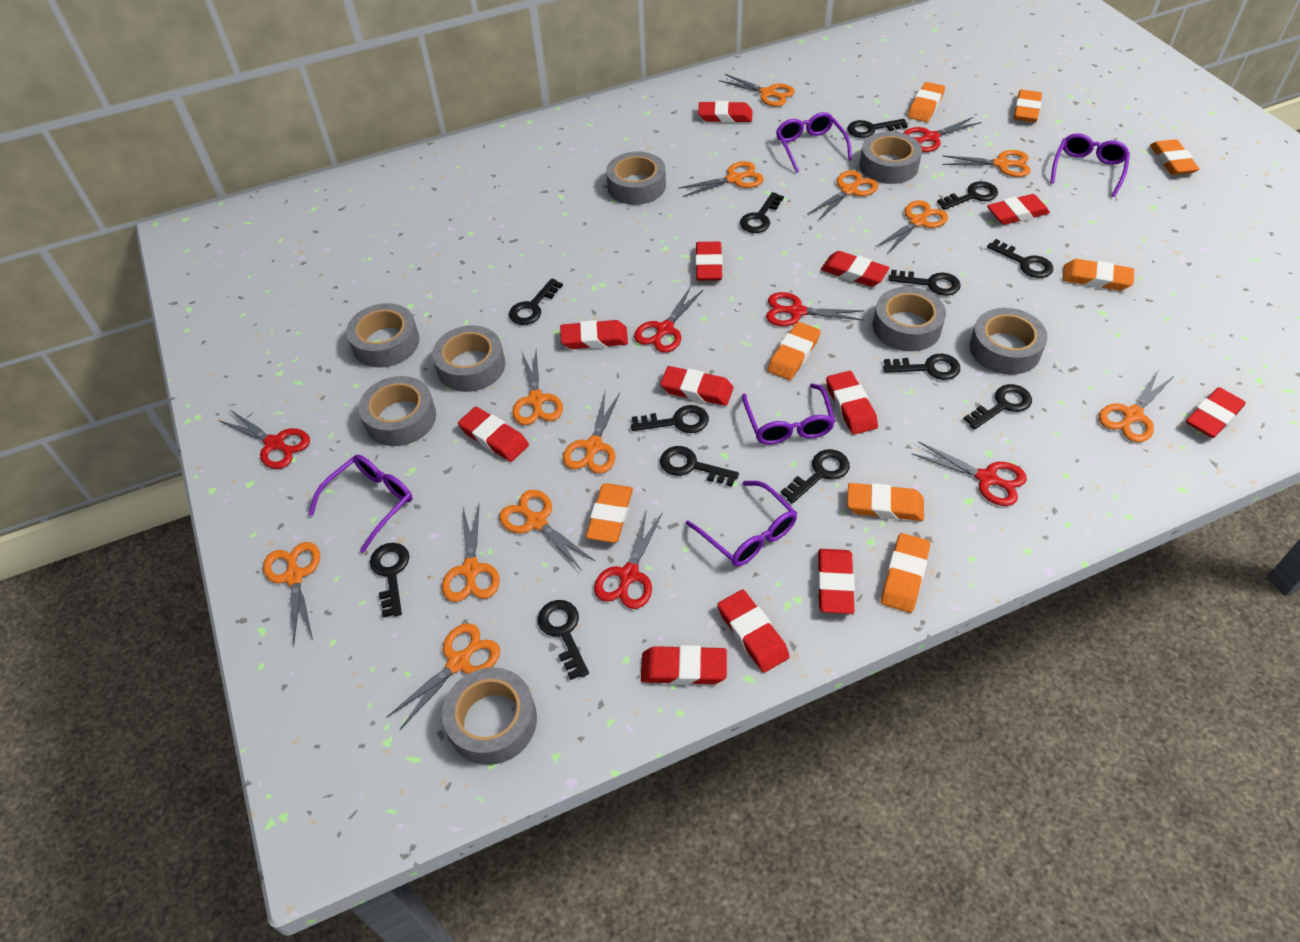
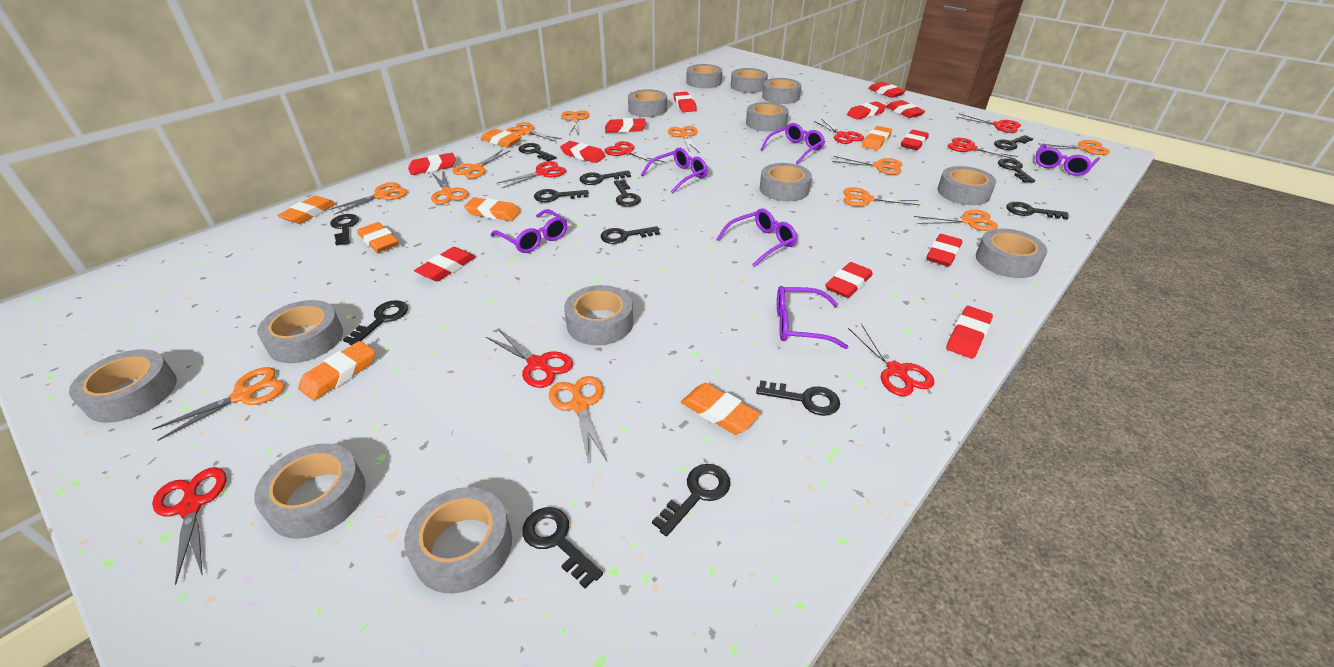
grey tape: [346,303,419,367] [359,376,436,446] [432,326,505,392] [442,667,537,765] [606,152,666,205] [860,131,922,184] [873,287,946,351] [970,308,1048,375] = 8 -> [69,349,177,423] [254,443,365,539] [257,300,343,363] [404,487,512,593] [564,285,633,345] [628,89,667,117] [686,64,722,88] [731,68,768,93] [746,102,789,132] [760,163,812,201] [762,78,801,104] [937,166,996,205] [976,228,1047,278] = 13
orange eraser: [586,483,633,543] [767,322,821,380] [847,483,924,521] [881,533,930,613] [908,82,945,122] [1014,90,1042,123] [1062,259,1134,291] [1150,139,1199,175] = 8 -> [277,196,336,224] [298,341,375,400] [357,222,398,253] [464,197,520,221] [481,129,521,147] [681,383,760,434] [862,126,892,150] = 7
purple glasses: [308,455,413,553] [686,481,797,567] [742,383,835,445] [776,112,852,173] [1050,133,1130,197] = 5 -> [491,209,567,253] [641,148,708,194] [717,209,797,267] [761,123,825,164] [777,286,848,349] [1035,144,1100,176] = 6
red scissors: [218,409,310,469] [594,509,663,609] [634,286,703,353] [766,292,864,326] [903,117,981,152] [912,441,1027,506] = 6 -> [152,467,227,585] [486,329,573,388] [497,161,566,188] [605,141,665,165] [814,118,864,144] [848,324,934,396] [948,138,1018,160] [956,113,1021,133] = 8

